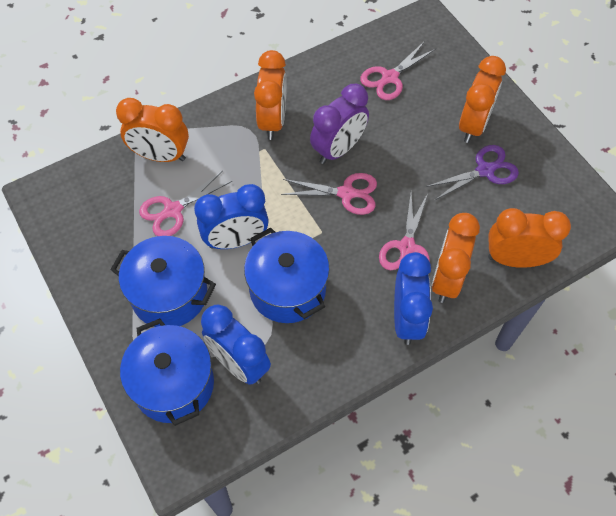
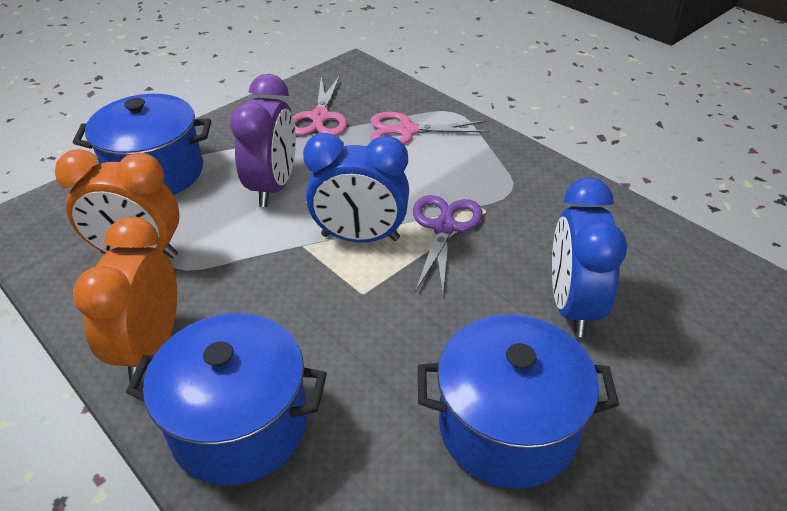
blue clock: [194,184,269,249] [201,304,271,385] [394,252,433,345] = 3 -> [303,133,409,242] [552,178,627,337] = 2
orange clock: [116,98,189,162] [254,50,287,140] [431,213,480,303] [459,56,506,143] [488,208,571,268] = 5 -> [55,149,180,259] [73,217,177,382] = 2
pink scissors: [139,171,232,236] [281,173,377,215] [360,41,436,100] [379,193,430,270] = 4 -> [293,75,347,136] [370,112,489,145] = 2

